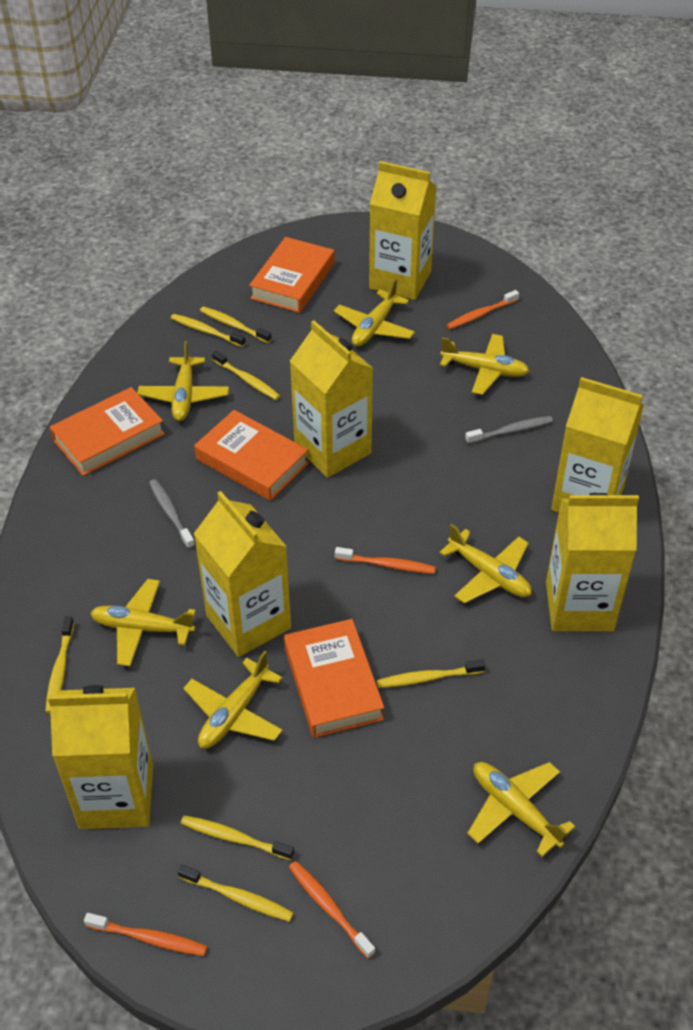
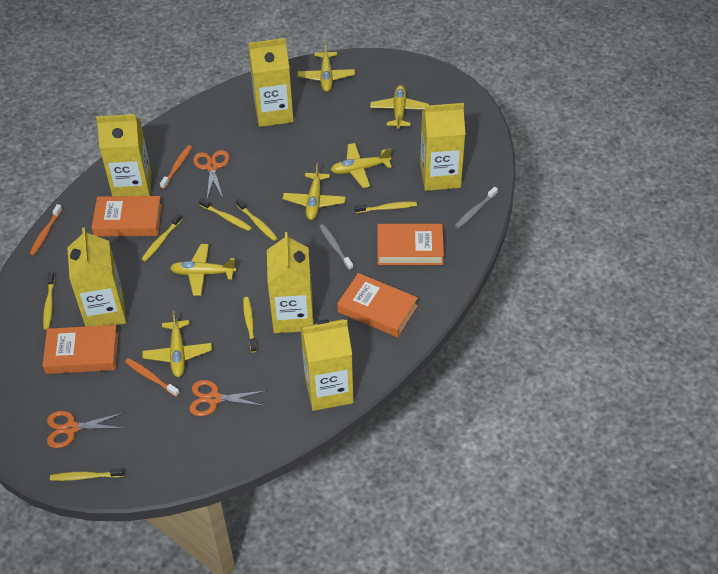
orange scissors: none = 0 -> [47,411,124,448] [189,380,265,416] [193,150,229,198] = 3
orange toothbrush: [84,913,207,956] [289,861,375,959] [335,547,436,574] [447,290,519,329] = 4 -> [29,204,62,255] [125,358,180,397] [160,145,192,189] = 3
yellow plane: [90,579,196,666] [137,341,229,421] [183,651,283,749] [334,279,415,346] [440,334,529,395] [440,524,532,604] [467,762,575,857] = 7 -> [142,311,212,377] [170,244,236,296] [283,163,346,220] [298,42,355,92] [331,143,392,188] [370,85,429,129] = 6

